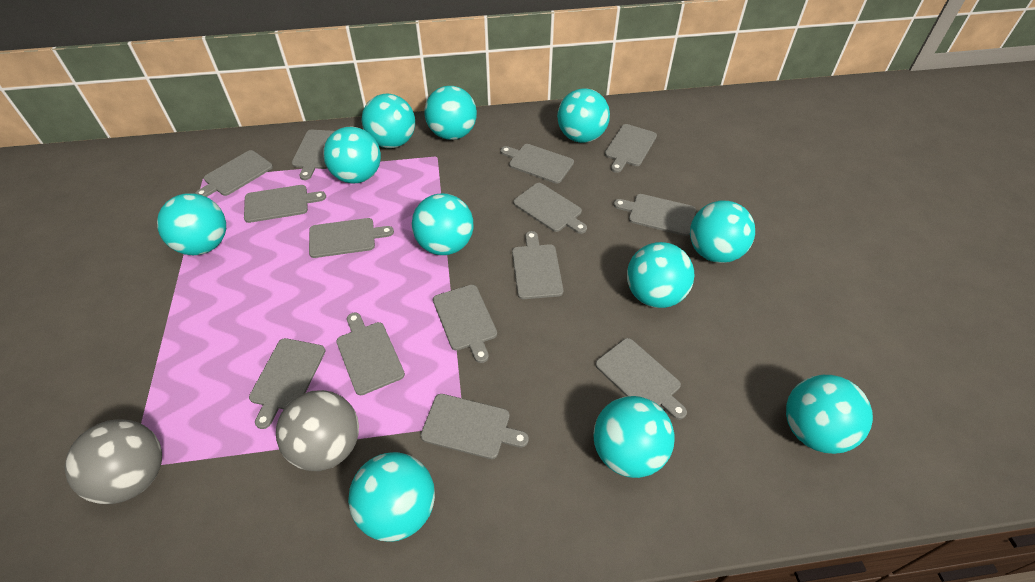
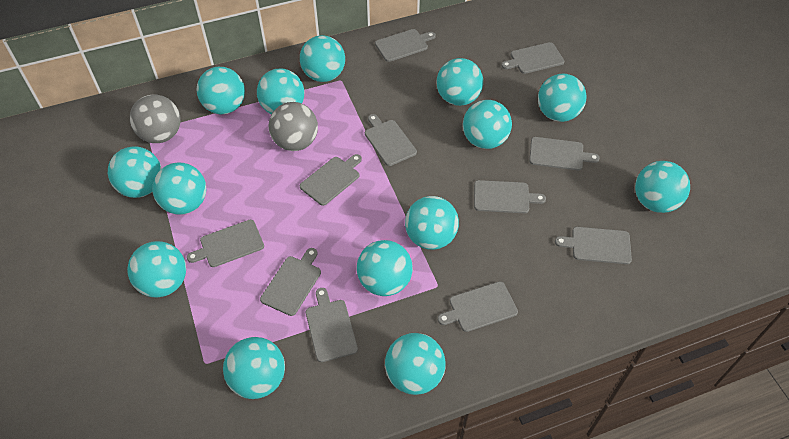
grey cutting board: [195,150,273,197] [244,185,326,223] [249,338,325,429] [292,130,335,180] [309,218,394,258] [336,312,405,395] [420,394,529,459] [433,285,497,363] [500,144,574,184] [512,231,563,299] [513,183,587,234] [595,338,687,420] [605,124,657,173] [614,194,696,236] = 14 -> [187,220,264,267] [260,248,321,316] [300,154,362,206] [306,288,358,362] [365,114,417,166] [375,29,436,62] [438,282,518,332] [474,180,546,213] [501,42,564,74] [529,137,600,170] [555,227,632,264] = 11
turquoise ball: [157,193,226,255] [323,126,381,183] [348,452,435,542] [361,94,415,148] [412,193,474,255] [424,86,477,140] [557,89,610,143] [594,396,675,478] [627,242,695,308] [690,201,755,263] [786,375,873,454] = 11 -> [108,146,161,198] [127,241,186,297] [152,163,206,215] [196,67,245,114] [223,337,285,399] [257,68,304,114] [300,35,345,82] [357,240,413,296] [385,333,446,395] [405,196,459,250] [436,58,483,106] [463,100,512,149] [538,74,586,122] [635,161,690,213] = 14

